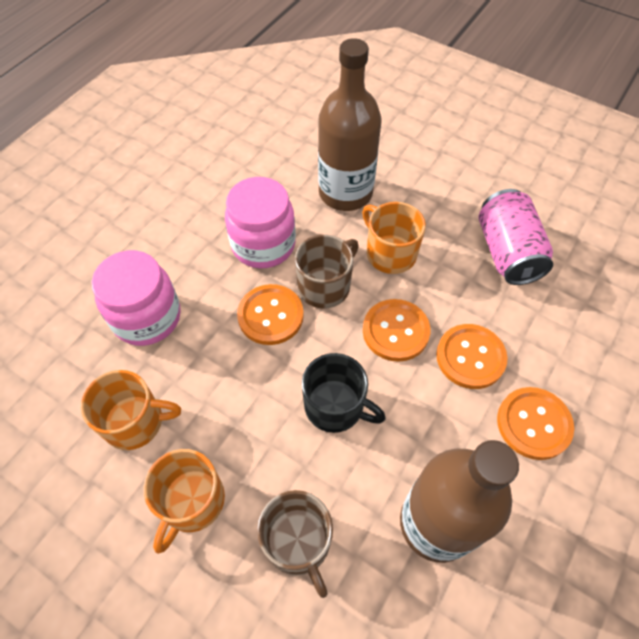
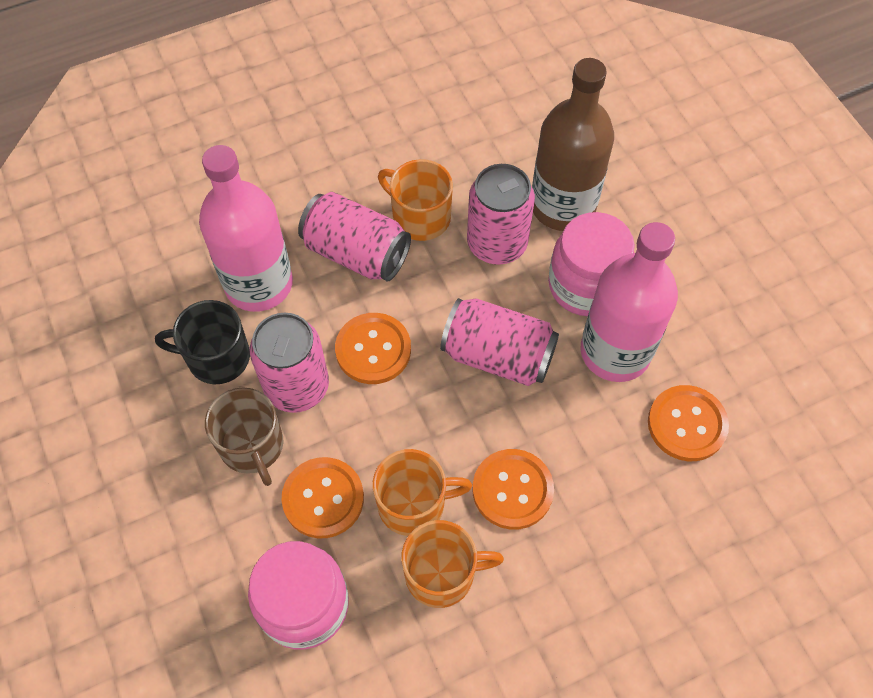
brown bottle: [318,38,381,211] [400,440,519,563] = 2 -> [532,58,614,231] = 1
brown mug: [257,490,333,598] [295,235,359,308] = 2 -> [205,387,283,486] = 1
pink bottle: none = 0 -> [199,145,293,312] [580,222,678,382] = 2
pink can: [479,189,553,285] = 1 -> [250,313,329,413] [298,192,411,282] [440,298,559,386] [467,164,535,265] = 4

